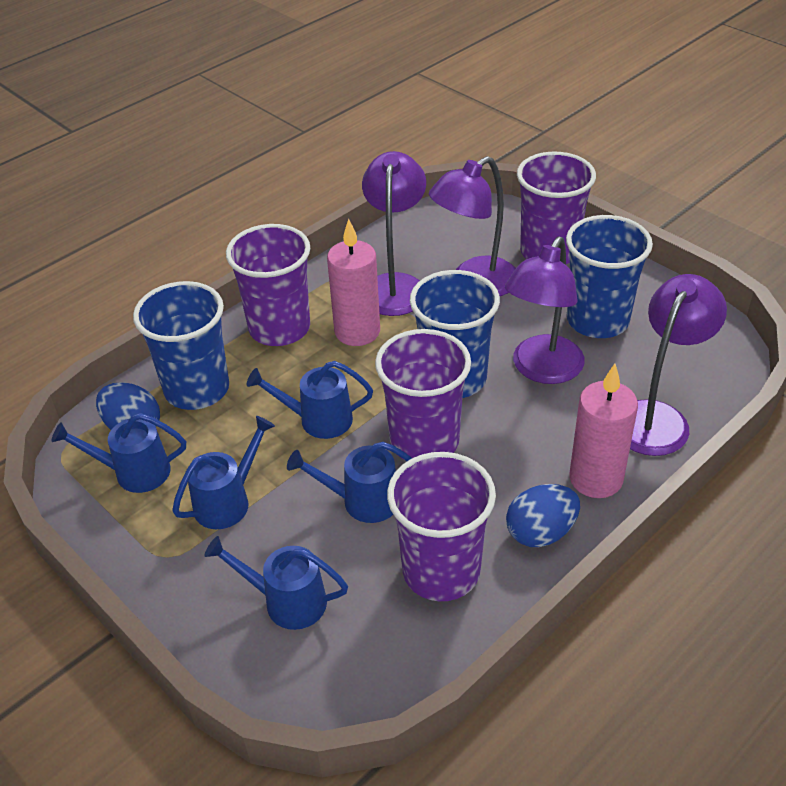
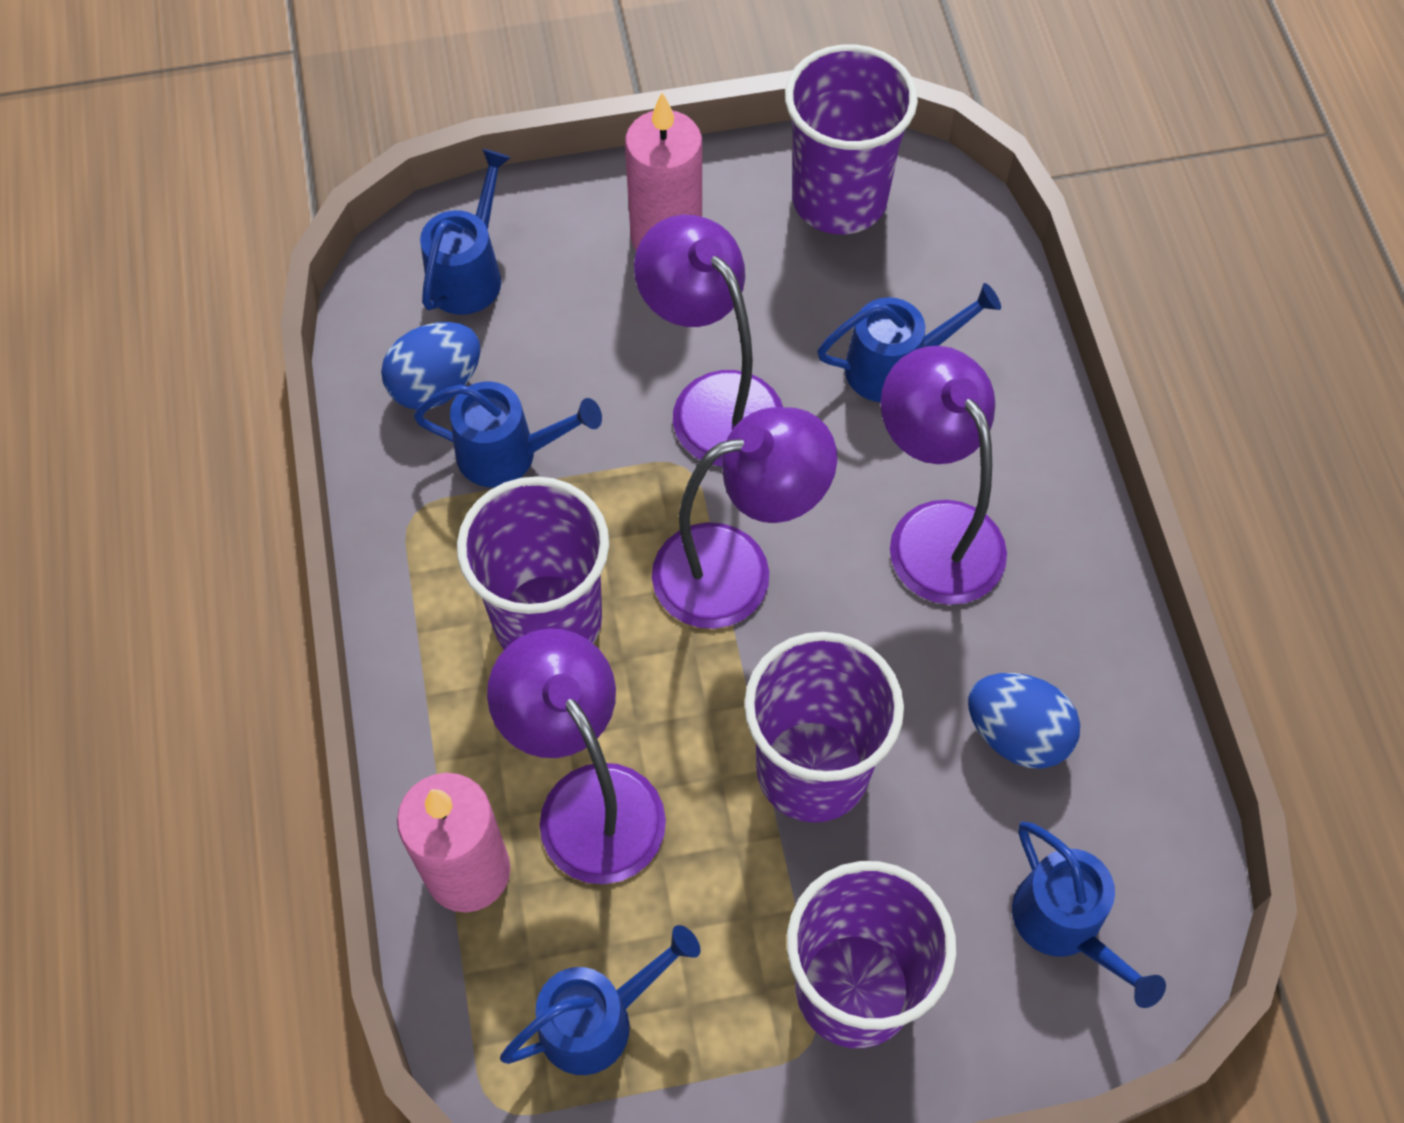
blue cup: [133,281,229,410] [410,270,500,398] [566,215,653,338] = 3 -> none = 0

